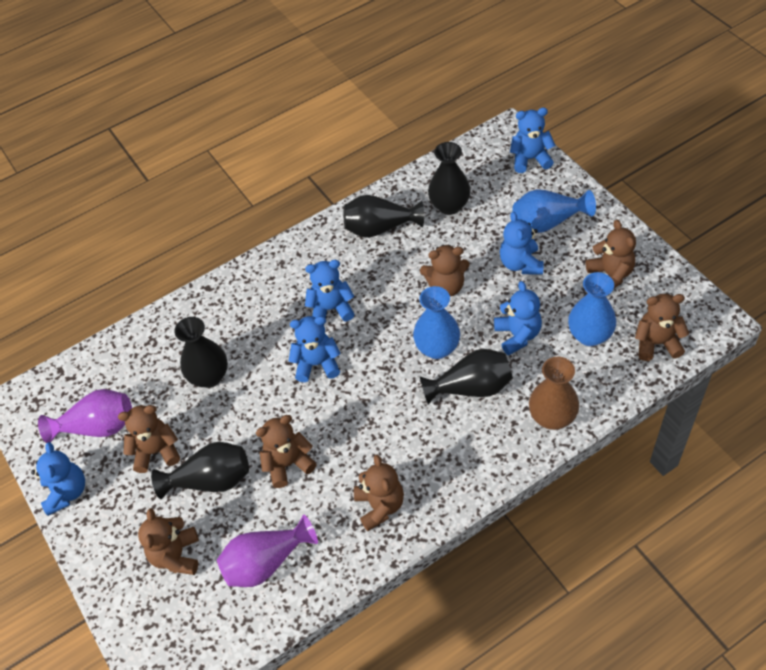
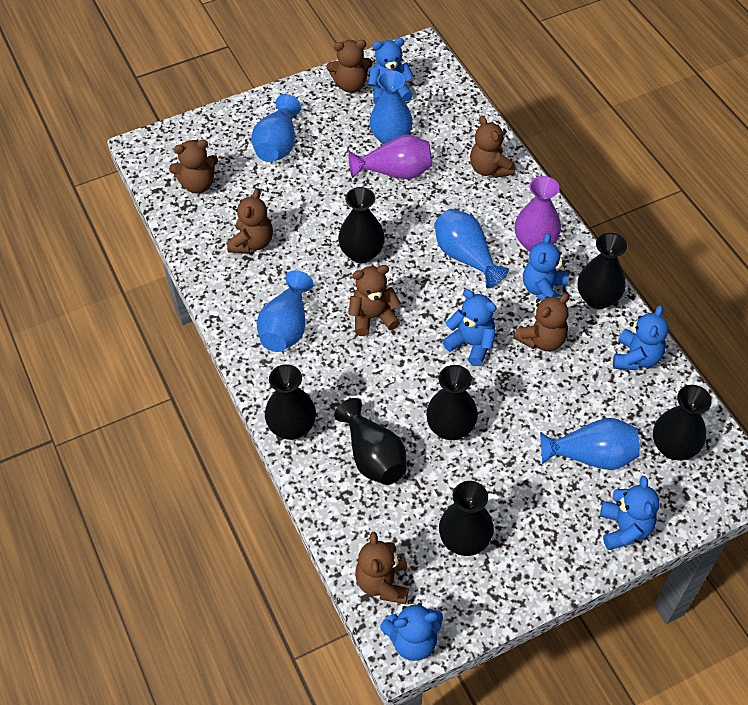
black vase: [151,442,249,499] [174,317,228,388] [343,195,424,238] [420,349,513,405] [428,142,470,215] = 5 -> [265,364,316,440] [334,398,407,485] [338,187,385,263] [426,365,478,440] [439,481,494,556] [578,233,627,309] [653,385,712,460] = 7
blue vase: [413,286,460,359] [512,189,596,233] [568,272,616,346] = 3 -> [251,94,301,162] [256,270,313,352] [369,70,413,145] [434,209,509,288] [540,418,639,470] = 5
brown vase: [529,357,579,430] = 1 -> none = 0

